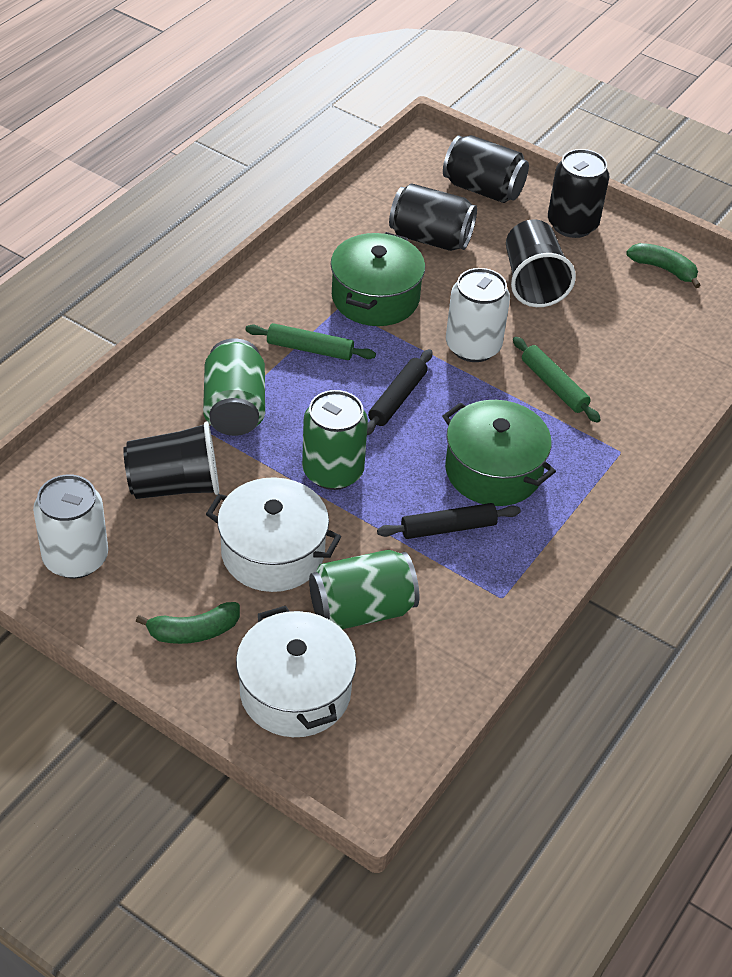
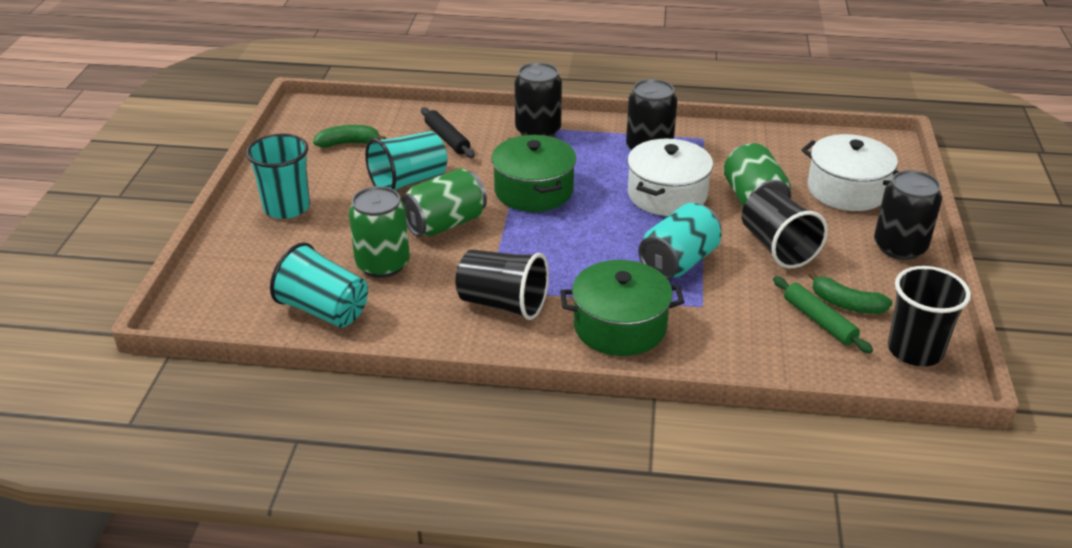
black cup: [123,421,219,499] [506,220,576,307] = 2 -> [455,249,549,320] [742,187,828,268] [888,266,971,367] = 3
black rolling pin: [367,349,432,435] [377,503,521,539] = 2 -> [421,107,475,158] = 1
green rolling pin: [245,323,376,360] [513,337,601,423] = 2 -> [773,276,873,353] = 1
turquoise can: none = 0 -> [638,203,721,279] = 1
turquoise cup: none = 0 -> [246,134,310,219] [270,242,368,328] [365,131,447,191] = 3
white can: [33,474,108,578] [446,268,510,362] = 2 -> none = 0

